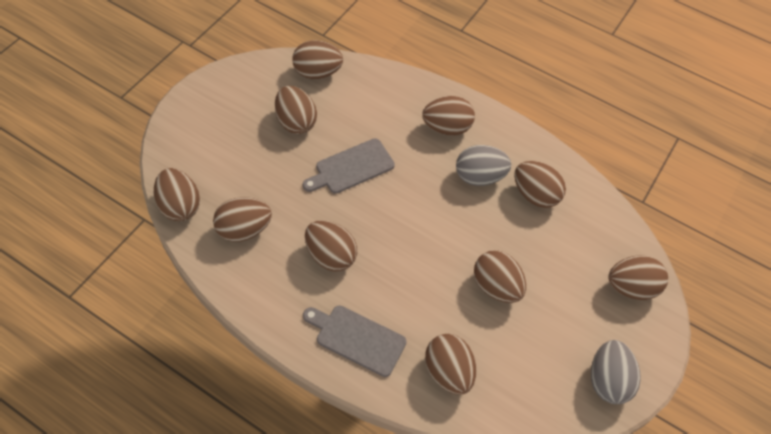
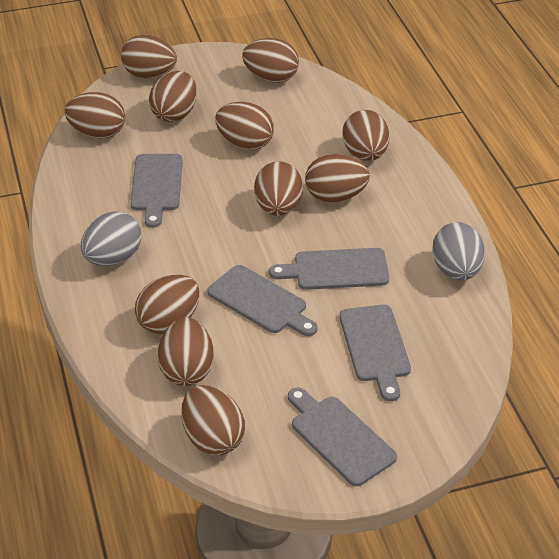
brown egg: [154,168,200,221] [213,197,272,242] [275,86,317,134] [292,40,343,79] [305,221,357,271] [422,96,475,136] [425,334,476,395] [474,250,526,303] [514,161,566,208] [608,256,668,300] = 10 -> [64,92,125,138] [121,35,177,78] [135,275,200,334] [149,71,197,122] [158,317,213,386] [181,385,245,455] [215,102,274,150] [242,38,299,83] [254,161,303,216] [305,154,370,202] [343,110,389,161] = 11
grey cutting board: [303,138,395,194] [303,306,407,377] = 2 -> [130,154,183,228] [207,265,318,336] [269,248,389,290] [288,388,397,486] [339,304,411,401] = 5

